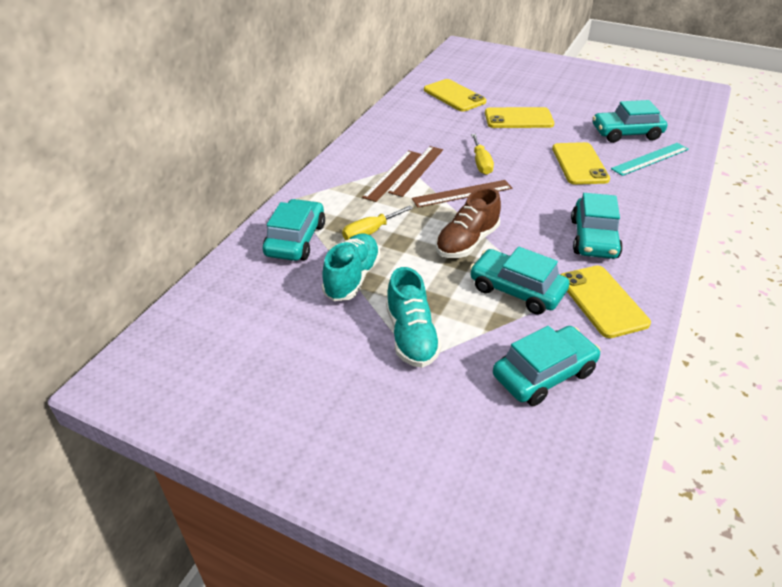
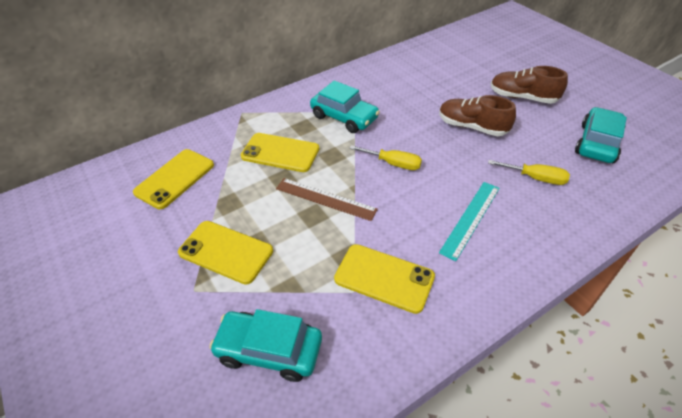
brown ruler: [362,150,422,202] [388,146,443,197] [412,180,512,208] = 3 -> [276,178,378,221] = 1
brown shoe: [435,187,501,258] = 1 -> [439,95,516,136] [490,66,568,104] = 2
turquoise car: [262,199,325,261] [470,247,569,315] [493,326,601,406] [571,193,623,259] [592,100,667,143] = 5 -> [209,309,322,382] [310,80,380,133] [575,107,627,163] = 3
turquoise shoe: [322,233,381,301] [386,267,442,368] = 2 -> none = 0

